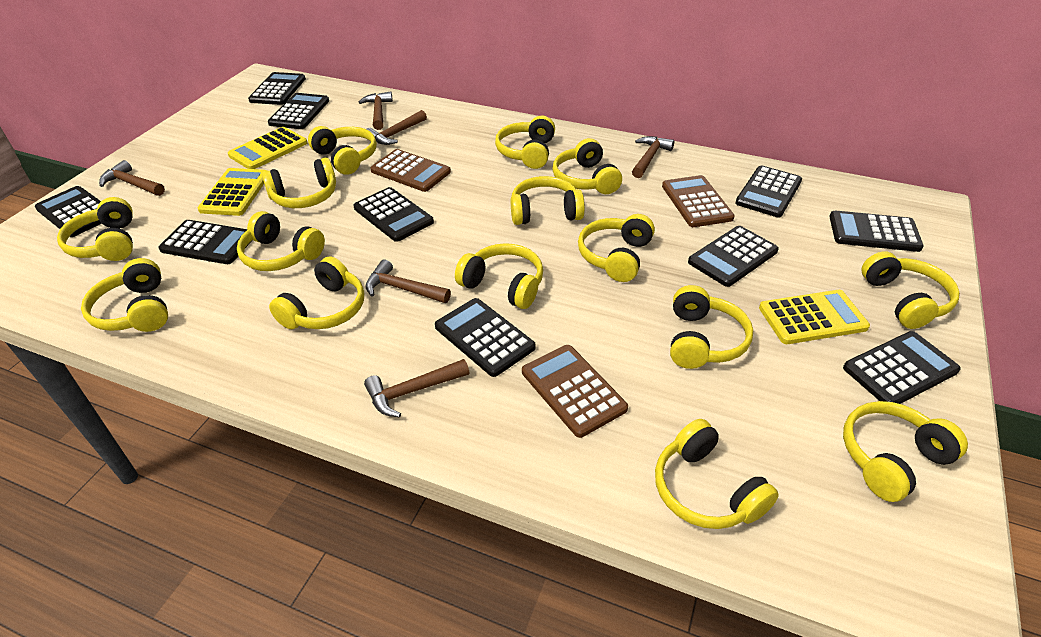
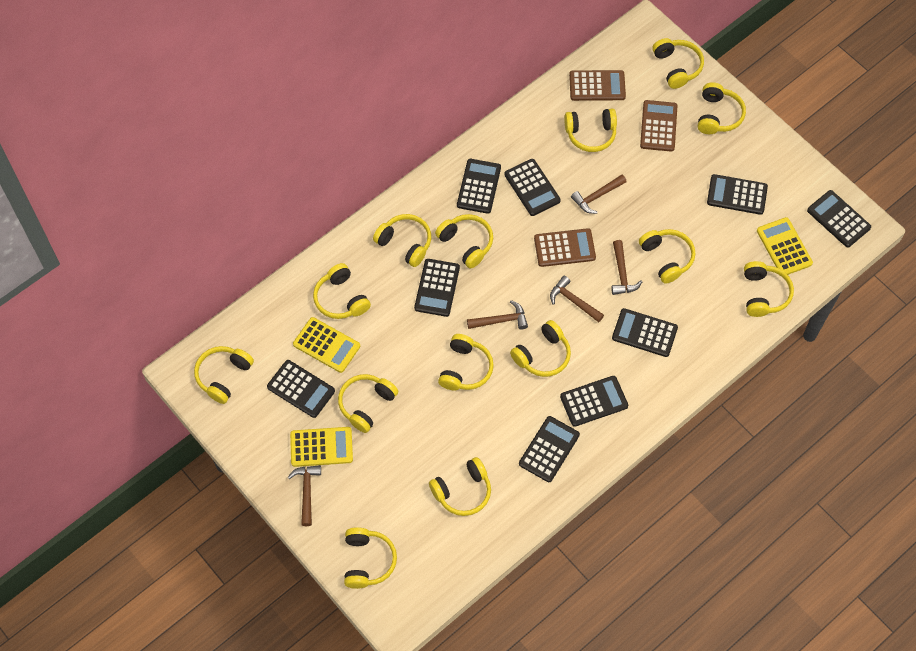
black calculator: [35,186,102,237] [158,220,251,264] [248,72,306,105] [268,93,329,129] [353,187,434,242] [435,298,536,377] [688,226,779,287] [735,165,802,217] [829,211,924,252] [843,331,961,404] = 10 -> [267,360,335,418] [414,259,460,317] [457,159,501,214] [504,159,561,216] [519,416,580,482] [560,376,628,427] [612,308,678,357] [707,174,768,215] [807,190,871,247] = 9
brown hammer: [99,160,165,196] [359,91,393,130] [364,359,469,417] [365,259,451,303] [367,110,427,145] [632,136,674,178] = 6 -> [288,465,321,526] [467,300,528,330] [550,276,604,322] [571,175,627,214] [611,240,642,295] = 5
yellow headphones: [57,197,133,261] [81,258,168,332] [237,211,325,271] [262,157,336,208] [269,257,364,329] [308,126,377,175] [455,243,543,309] [495,116,555,169] [511,176,585,225] [553,138,622,194] [578,214,655,282] [655,419,779,529] [670,285,753,369] [843,401,968,502] [861,251,960,329] = 15 -> [194,346,254,404] [313,263,371,319] [338,374,398,433] [344,527,397,589] [373,214,431,267] [429,457,491,516] [435,214,493,269] [438,334,494,390] [510,320,571,377] [564,108,617,152] [639,229,695,284] [652,38,704,89] [698,82,746,134] [744,261,794,317] = 14

